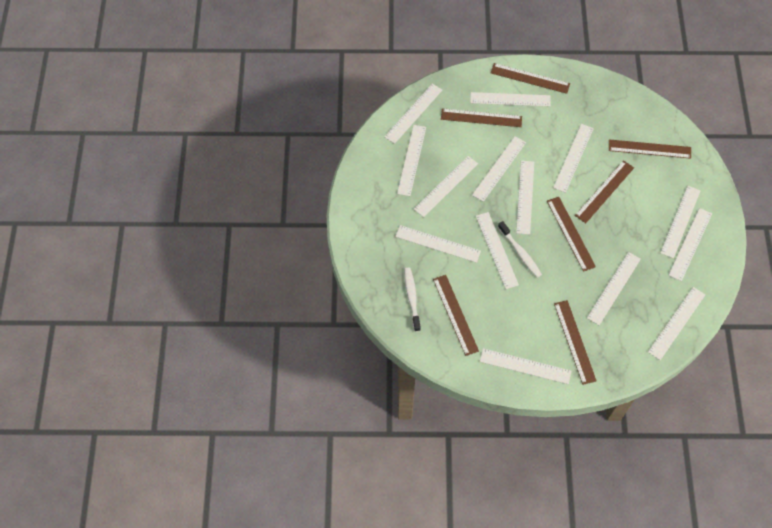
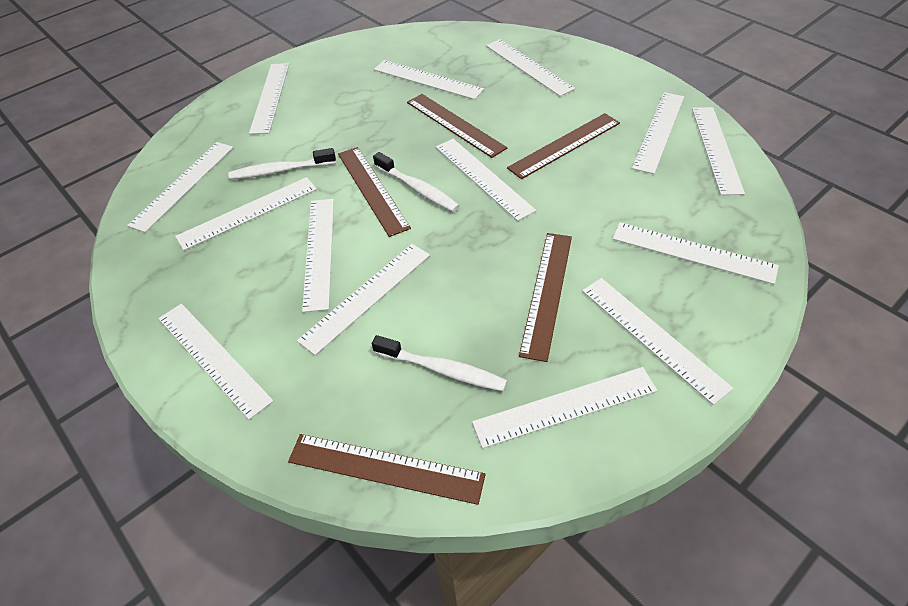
brown ruler: [433,275,479,356] [441,108,522,127] [491,63,570,94] [547,197,596,272] [554,300,596,385] [575,160,634,223] [609,139,691,159] = 7 -> [288,434,486,505] [338,147,411,237] [407,94,507,158] [507,113,620,179] [519,233,572,362] = 5
white toothbrush: [404,268,421,332] [498,221,542,278] = 2 -> [228,148,336,180] [372,335,507,391] [373,152,460,212] = 3

